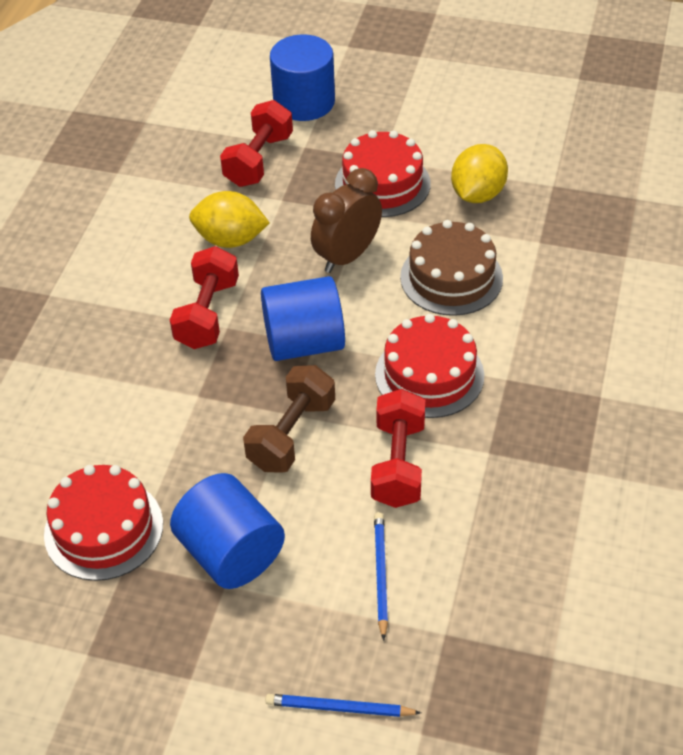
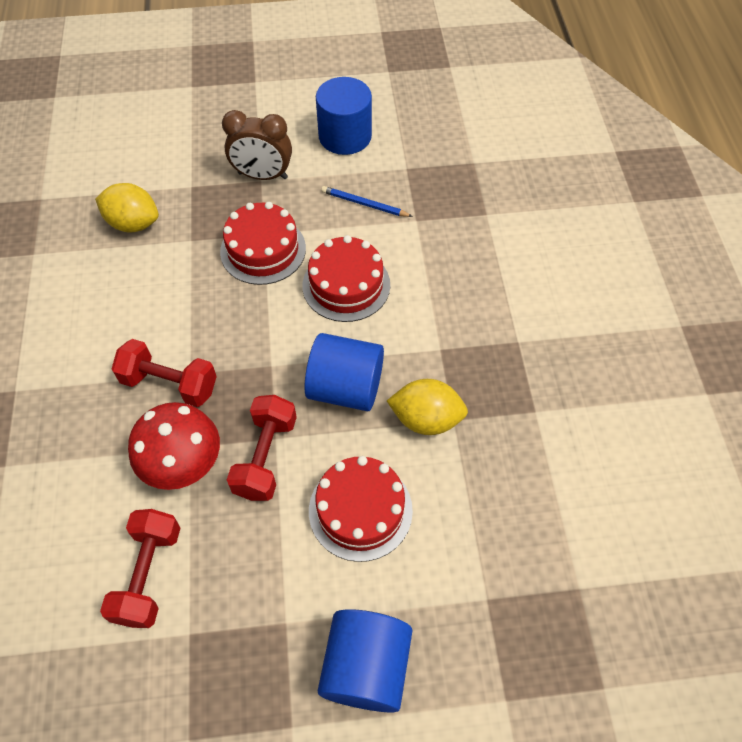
blue pencil: [265,694,421,717] [374,512,388,641] = 2 -> [321,186,413,217] = 1
brown cake: [400,220,503,316] = 1 -> none = 0
brown dumbbell: [243,365,335,473] = 1 -> none = 0
red mushroom: none = 0 -> [128,402,220,490] = 1

